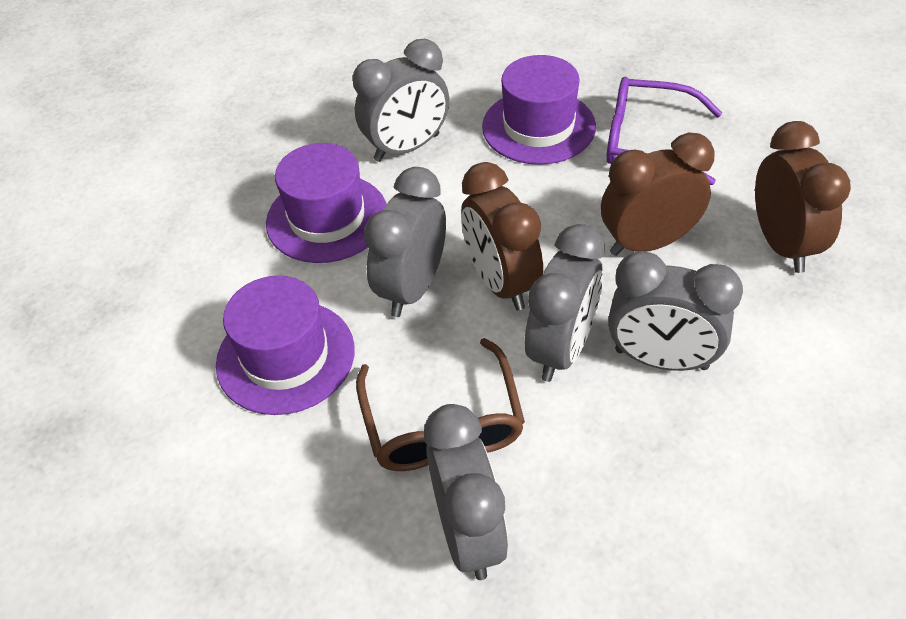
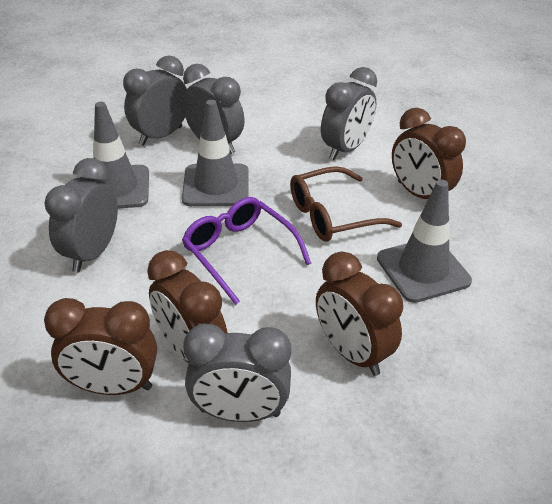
brown clock: [461,162,543,310] [601,132,715,256] [755,121,851,273] = 3 -> [44,298,157,395] [147,250,227,363] [316,252,403,376] [392,108,466,199] = 4
grey traffic cone: none = 0 -> [90,102,149,208] [182,100,249,206] [377,180,472,303] = 3
purple hat: [216,275,355,415] [266,143,387,263] [482,55,596,165] = 3 -> none = 0

